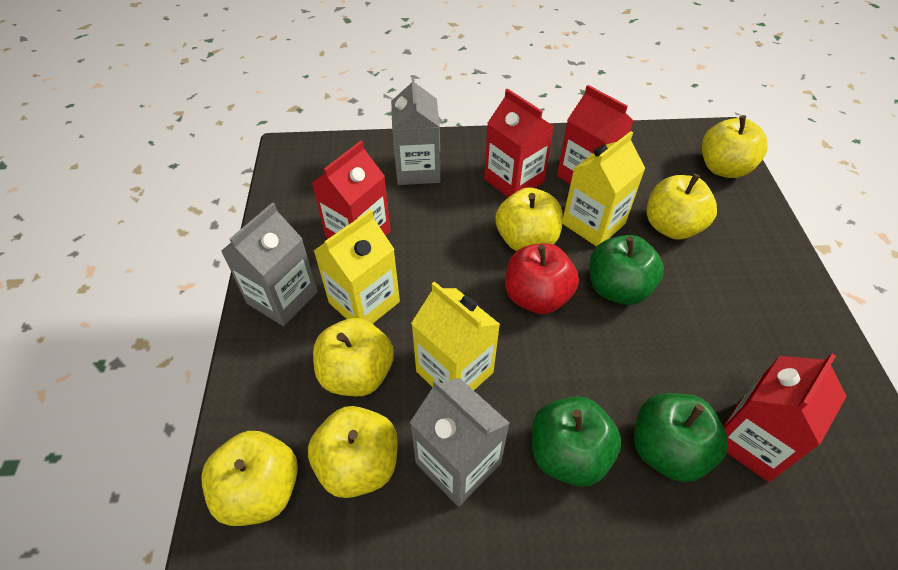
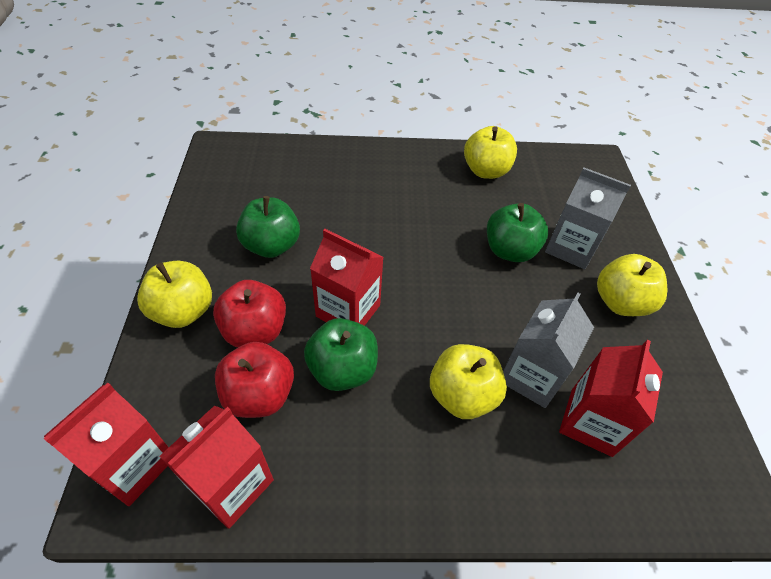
grey carton: [221,203,318,326] [391,75,441,185] [410,378,510,507] = 3 -> [503,293,594,408] [545,167,631,269] = 2
red apple: [505,243,579,314] = 1 -> [213,280,286,347] [215,342,294,418] = 2
yellow apple: [201,431,298,526] [308,406,398,498] [313,318,394,396] [496,187,563,251] [646,174,717,240] [702,115,768,178] = 6 -> [137,261,212,328] [430,344,507,419] [464,126,517,179] [597,254,667,316] = 4
yellow carton: [314,210,400,324] [411,281,500,390] [562,131,646,246] = 3 -> none = 0

